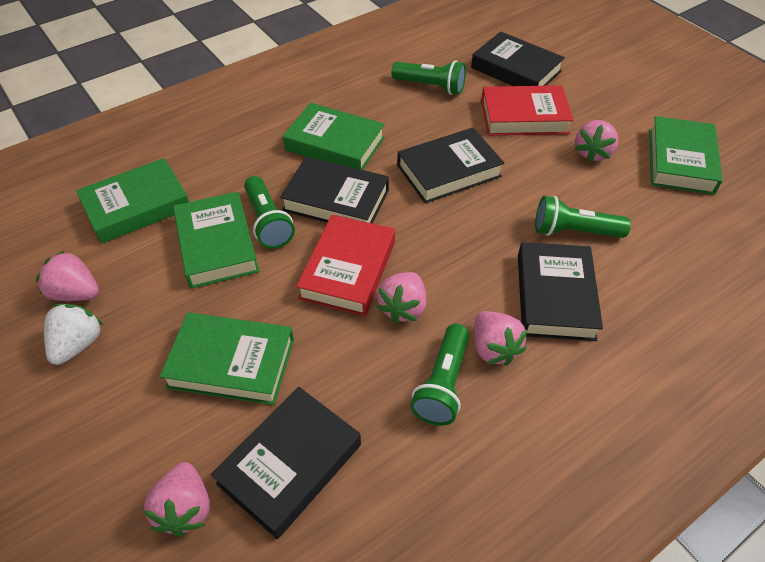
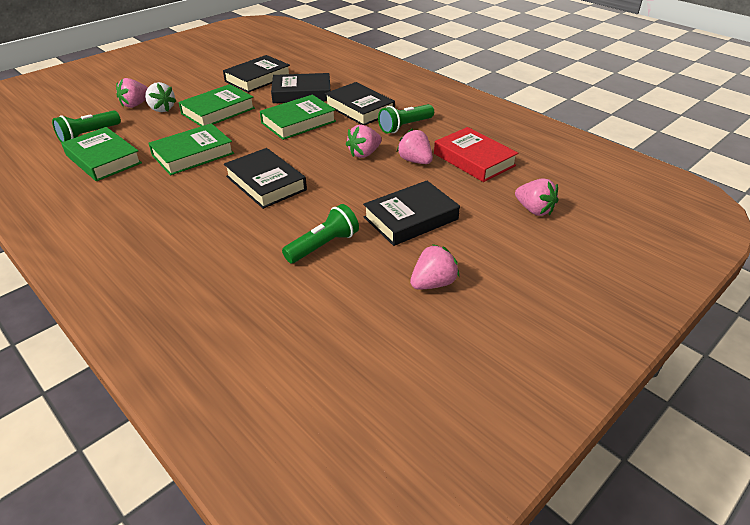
green book: [76,158,189,244] [160,312,294,405] [173,192,259,289] [283,103,385,170] [649,116,723,195] = 5 -> [61,127,142,181] [148,123,234,175] [178,84,255,126] [260,95,336,140] = 4
green flashlight: [244,176,295,249] [391,60,466,95] [410,324,469,426] [535,196,631,238] = 4 -> [52,110,121,143] [282,204,359,263] [378,104,434,134] = 3
red book: [296,215,395,316] [481,85,574,136] = 2 -> [434,127,518,182] = 1

